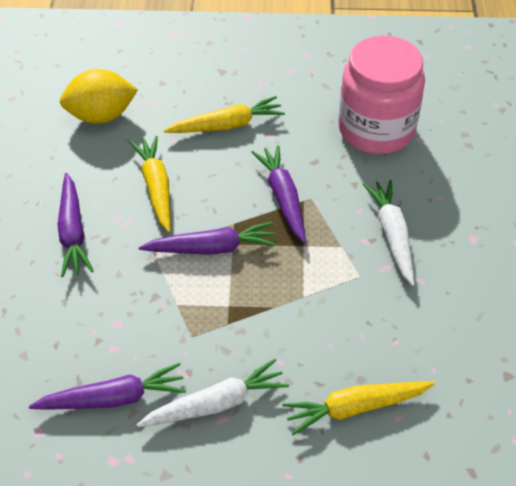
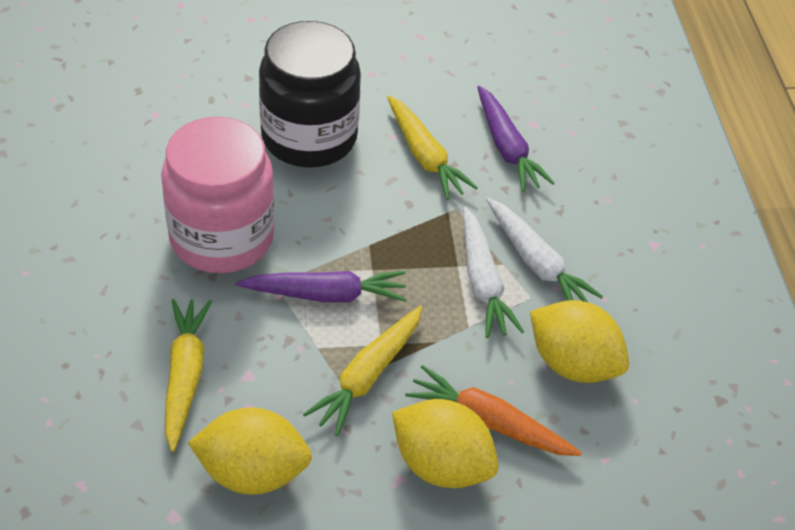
black jar: none = 0 -> [259,21,361,168] = 1
orange carrot: none = 0 -> [405,365,582,456] = 1
purple carrot: [29,363,186,410] [58,173,94,277] [138,222,277,255] [252,145,306,243] = 4 -> [236,271,407,302] [477,86,554,192] = 2
yellow lemon: [60,69,138,124] = 1 -> [188,407,312,495] [392,399,498,488] [530,300,629,383] = 3

